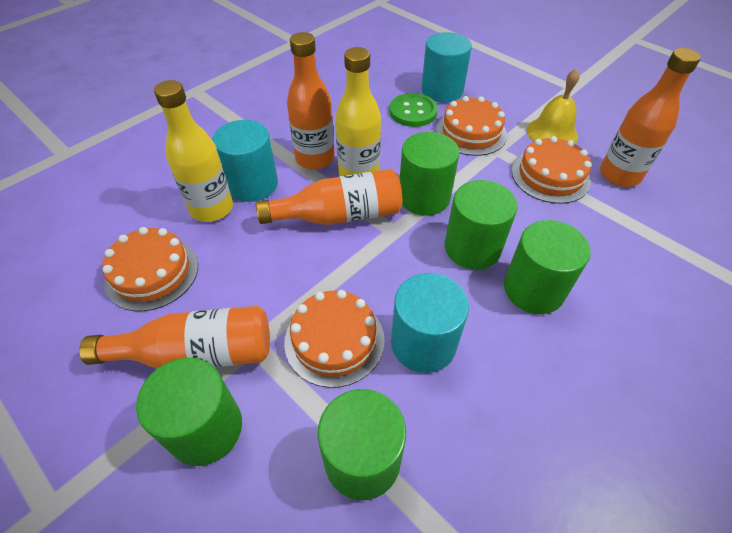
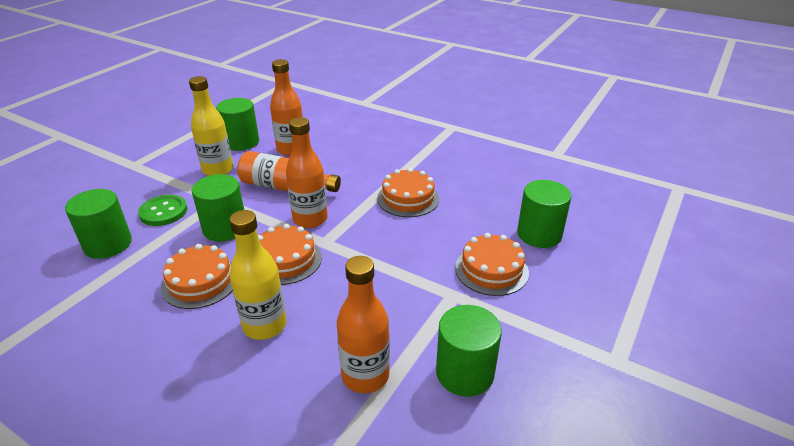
turquoise cylinder: [212,120,278,202] [391,273,469,373] [421,32,472,102] = 3 -> none = 0
yellow bell: [527,68,580,144] = 1 -> none = 0

